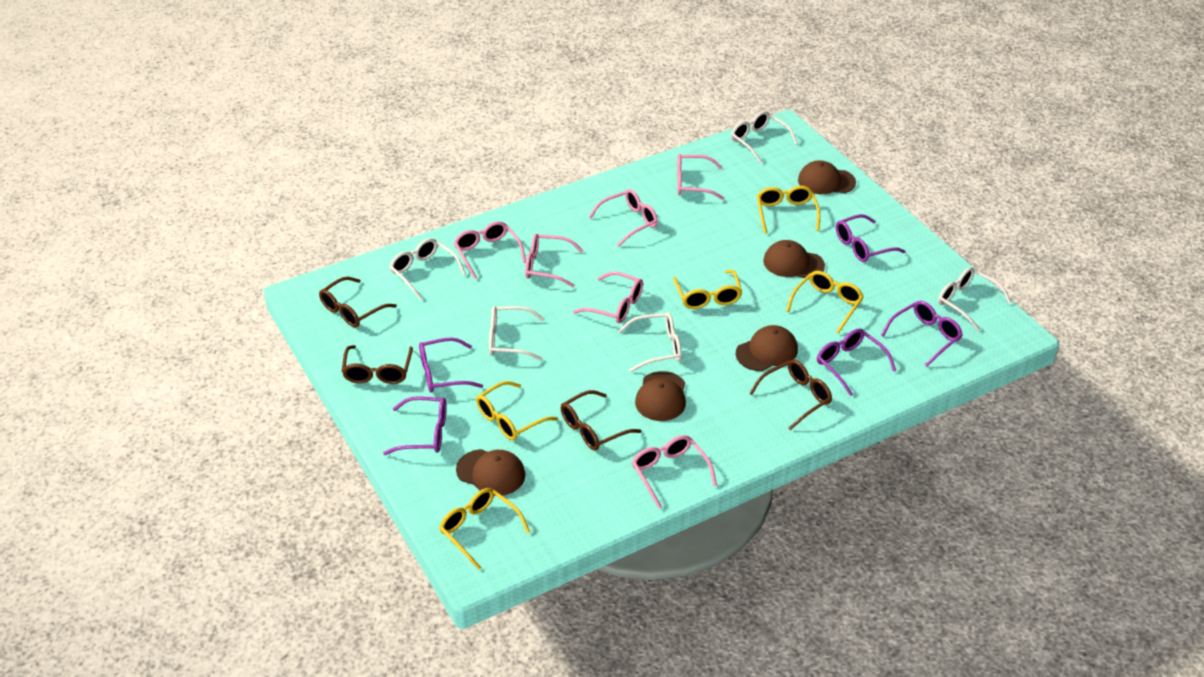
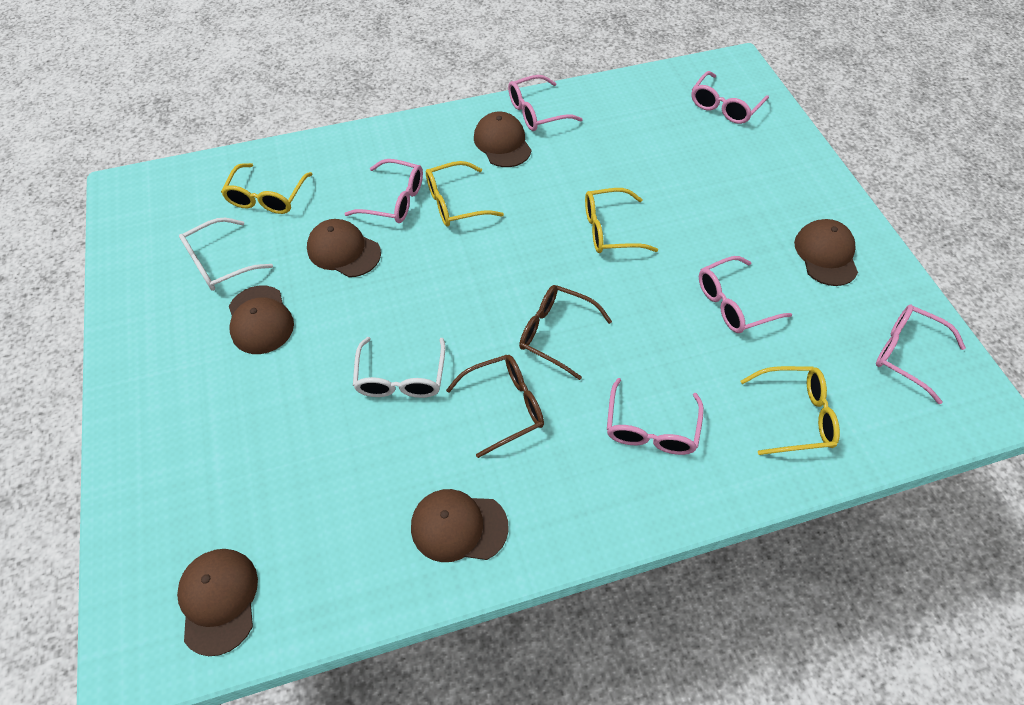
brown cap: [456,449,525,496] [635,371,686,421] [736,325,798,371] [763,240,825,278] [798,161,856,194] = 5 -> [177,549,258,656] [229,285,294,354] [307,219,381,277] [411,489,509,562] [474,112,531,167] [794,219,858,286] = 6
brown glasses: [319,277,397,327] [342,345,413,384] [560,390,641,451] [749,359,832,430] = 4 -> [446,355,544,458] [519,285,612,380] = 2
purple glasses: [383,396,447,455] [419,337,483,393] [817,328,896,396] [836,214,906,262] [881,301,963,367] = 5 -> none = 0
white glasses: [389,238,466,300] [489,306,545,361] [618,312,682,372] [731,111,798,164] [938,267,1012,331] = 5 -> [179,218,273,291] [353,337,445,398] = 2
yellow glasses: [439,488,530,570] [476,381,558,440] [673,270,742,309] [757,186,820,234] [786,271,864,334] = 5 -> [221,163,312,214] [426,161,504,227] [585,188,658,253] [741,366,840,455] = 4

